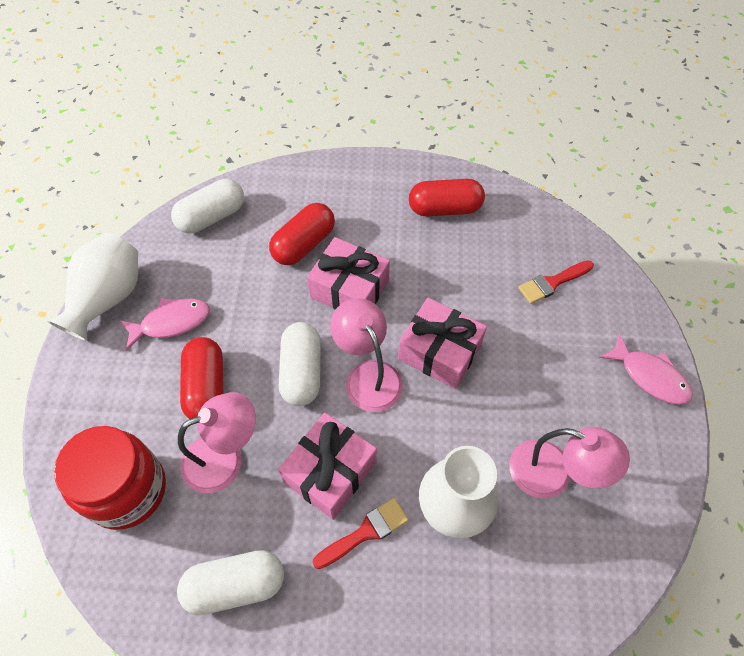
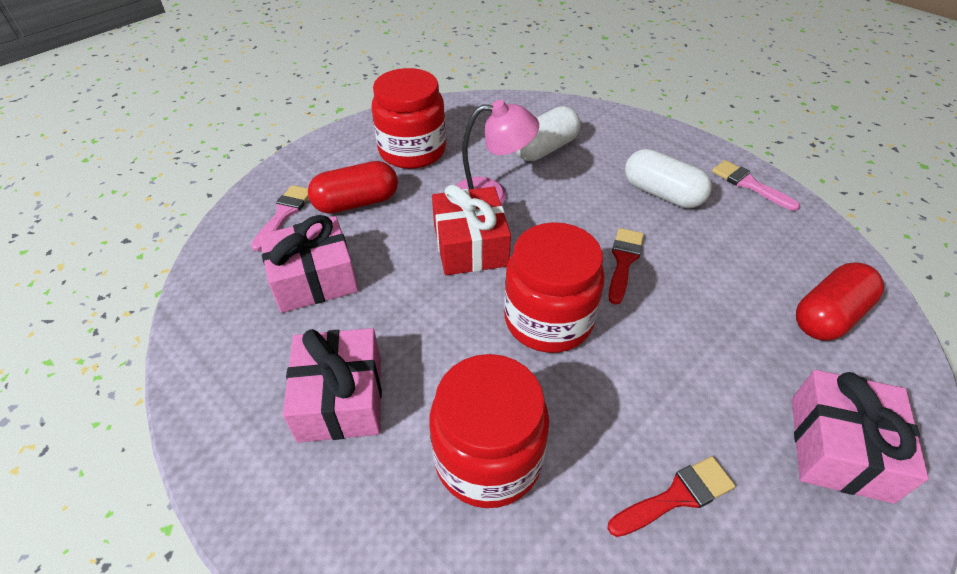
pink brush: none = 0 -> [251,185,308,251] [712,160,800,211] = 2
pink fish: [120,298,210,351] [599,333,693,405] = 2 -> none = 0
pink lamp: [178,392,256,493] [330,298,403,412] [509,427,630,498] = 3 -> [456,100,539,206] = 1
red capsule: [180,337,223,419] [269,203,335,265] [409,179,485,217] = 3 -> [308,161,398,214] [796,263,884,341] = 2
red gift: none = 0 -> [432,185,511,275] = 1
red jar: [54,426,166,530] = 1 -> [371,68,446,169] [429,354,549,508] [504,222,605,353] = 3
white capsule: [171,179,244,233] [177,550,284,615] [279,322,321,406] = 3 -> [515,106,580,161] [625,149,712,208] = 2
white vase: [47,233,138,341] [419,446,498,539] = 2 -> none = 0

